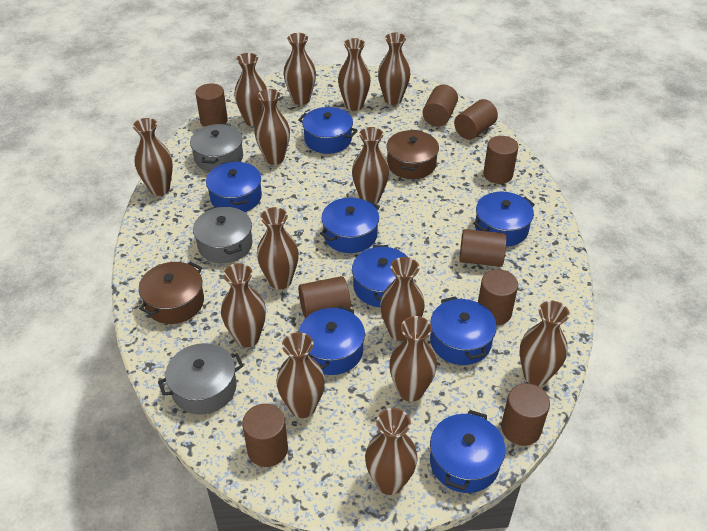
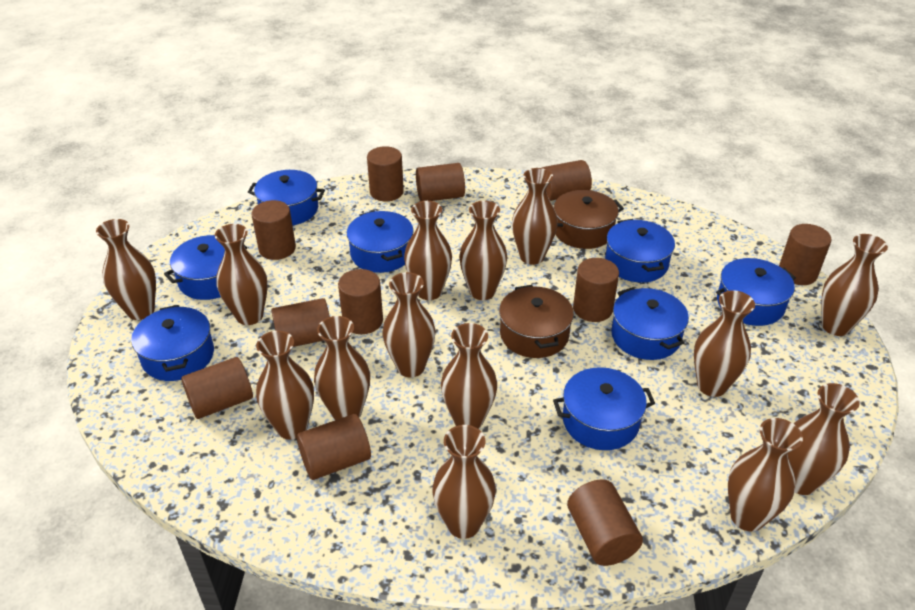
brown cylinder: [195,83,228,127] [242,404,288,467] [298,276,351,318] [423,85,458,127] [454,99,498,140] [459,229,507,267] [478,269,518,325] [483,136,518,184] [501,383,550,446] = 9 -> [181,357,253,419] [252,200,296,260] [271,298,330,347] [297,414,371,480] [338,269,383,334] [367,146,404,201] [416,163,465,201] [542,160,592,201] [567,479,643,566] [573,258,619,322] [779,224,832,285] = 11
grey pot: [158,343,243,415] [190,124,243,172] [193,206,253,263] = 3 -> none = 0

